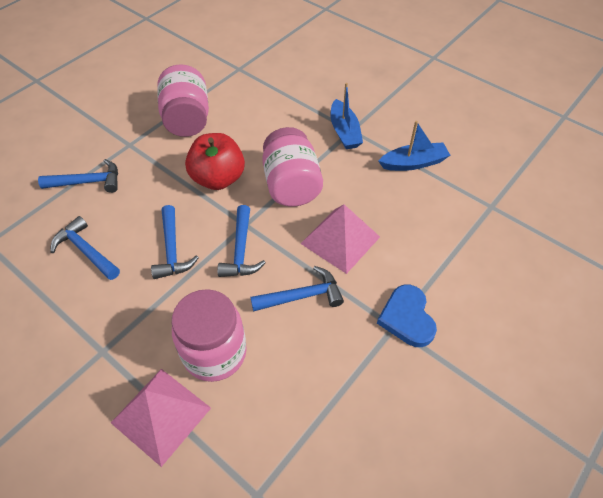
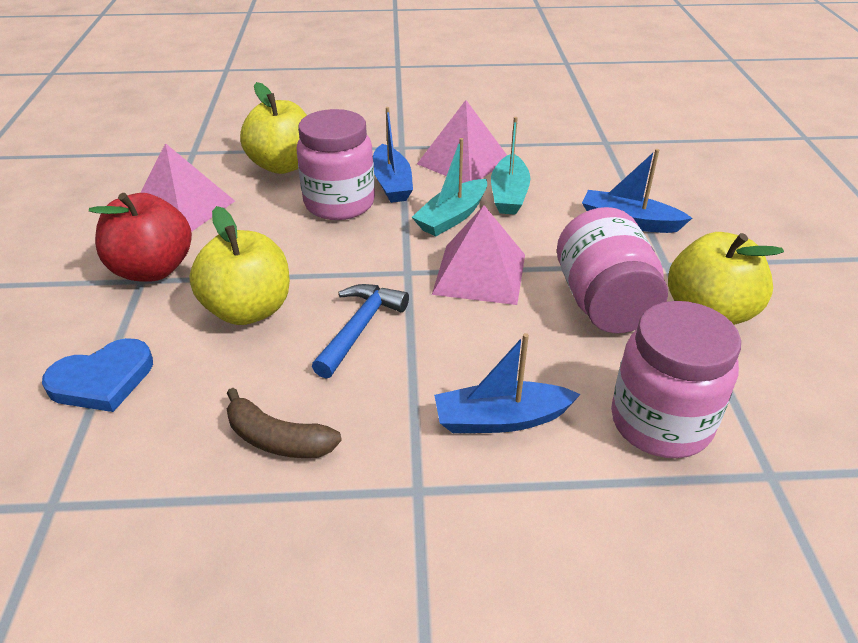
blue boat: [331,83,363,149] [379,121,450,171] = 2 -> [373,107,413,203] [434,333,581,433] [582,149,692,233] = 3
blue hammer: [38,159,118,193] [50,216,120,280] [151,205,199,279] [217,205,266,277] [250,266,344,312] = 5 -> [312,284,409,378] = 1
brown banana: none = 0 -> [227,388,342,458] = 1
pink pyramid: [111,369,211,467] [300,204,380,274] = 2 -> [140,143,235,232] [417,100,507,183] [432,205,525,305] = 3
turquoise boat: none = 0 -> [412,138,487,236] [491,117,530,215] = 2
yellow apple: none = 0 -> [189,206,290,325] [240,82,307,174] [668,232,784,325] = 3

